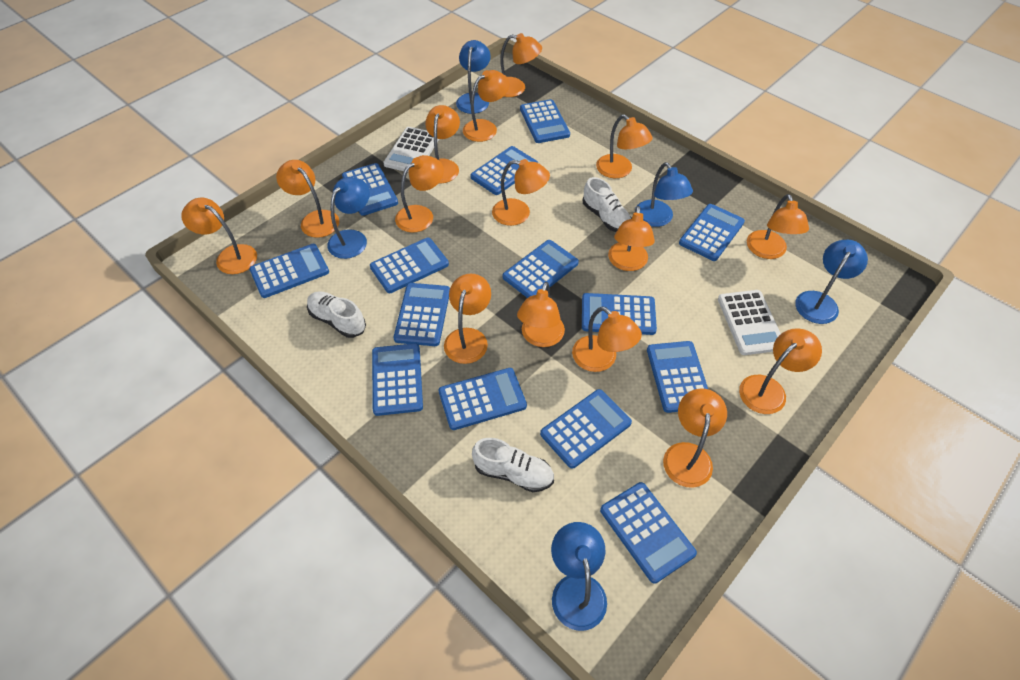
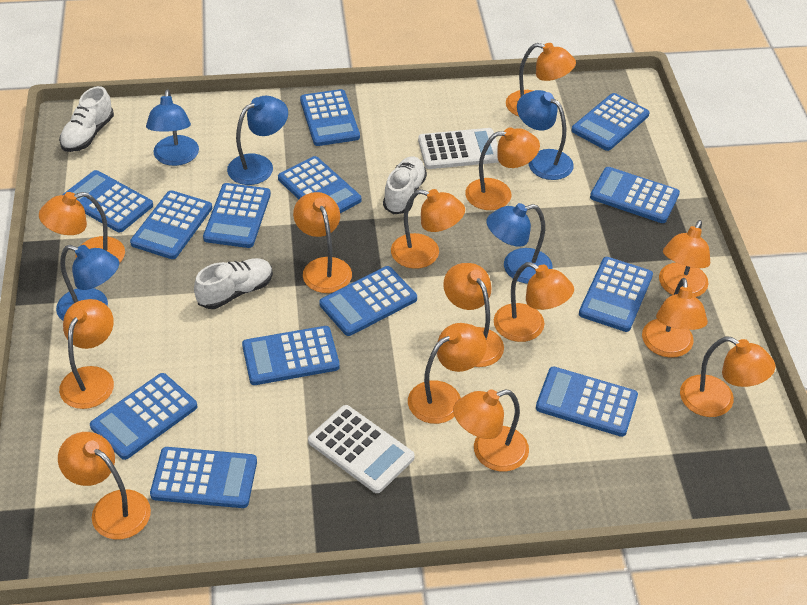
blue calculator: [249,244,329,298] [342,163,398,216] [370,237,449,293] [372,343,423,416] [393,283,450,346] [439,368,527,430] [471,146,538,195] [503,240,579,298] [520,99,570,143] [540,389,632,469] [582,293,657,335] [600,482,697,584] [647,341,708,413] [679,204,745,261] = 14 -> [63,170,153,232] [90,373,197,460] [130,190,212,259] [150,447,257,508] [203,183,271,248] [242,326,340,385] [278,156,361,213] [300,89,360,146] [319,266,417,336] [536,367,638,437] [571,93,649,151] [579,257,653,332] [590,167,680,223] = 13
orange lamp: [181,198,257,274] [276,160,339,238] [395,155,444,233] [425,105,460,183] [444,274,491,364] [463,70,509,142] [492,159,550,226] [500,33,542,97] [517,282,565,347] [572,306,642,372] [596,115,653,178] [608,206,655,271] [663,388,727,488] [739,328,822,414] [747,194,809,259] = 15 -> [39,192,125,263] [58,432,151,540] [59,299,114,409] [293,192,352,293] [391,189,465,269] [408,323,487,424] [443,263,504,367] [453,389,529,472] [465,127,540,210] [494,262,574,342] [506,43,576,116] [642,278,708,358] [659,220,710,297] [680,337,776,417] = 14

